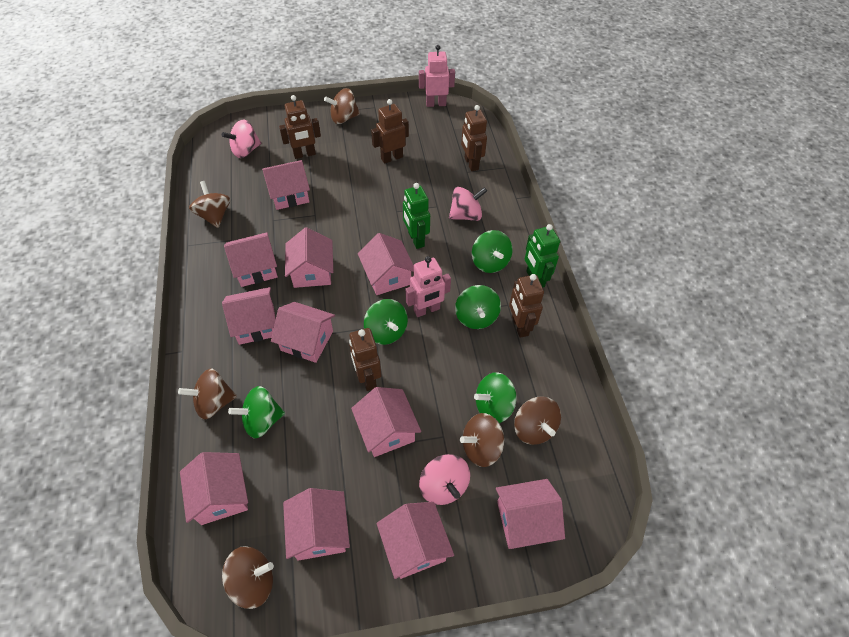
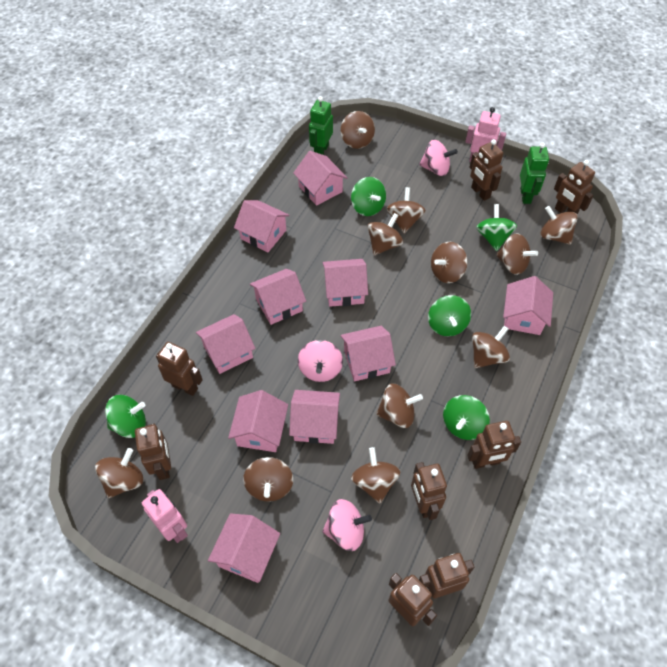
brown robot: [279,95,321,159] [349,328,381,391] [371,99,409,164] [461,105,487,171] [509,274,544,338] = 5 -> [135,424,171,480] [156,342,203,396] [389,573,437,626] [411,462,447,520] [419,553,474,598] [467,421,521,469] [469,139,503,201] [554,160,595,215] = 8
brown spinning top: [178,369,237,419] [189,181,230,228] [222,546,274,609] [324,88,360,124] [460,413,504,467] [514,397,561,445] = 6 -> [95,448,144,498] [243,457,293,502] [341,111,375,149] [351,447,400,503] [368,213,403,255] [376,384,423,428] [386,187,426,234] [431,242,468,283] [472,326,510,368] [496,233,538,275] [541,206,578,245] = 11
pink house: [180,452,248,525] [222,287,276,345] [224,232,278,287] [262,160,310,210] [271,302,335,363] [283,488,350,561] [285,227,333,288] [351,387,421,457] [358,233,414,295] [377,502,454,579] [496,479,565,549] = 11 -> [196,314,255,374] [208,513,280,583] [228,390,288,452] [234,200,290,252] [250,269,306,325] [289,390,340,444] [293,151,347,206] [323,259,368,307] [340,326,396,381] [503,276,553,335] = 10

